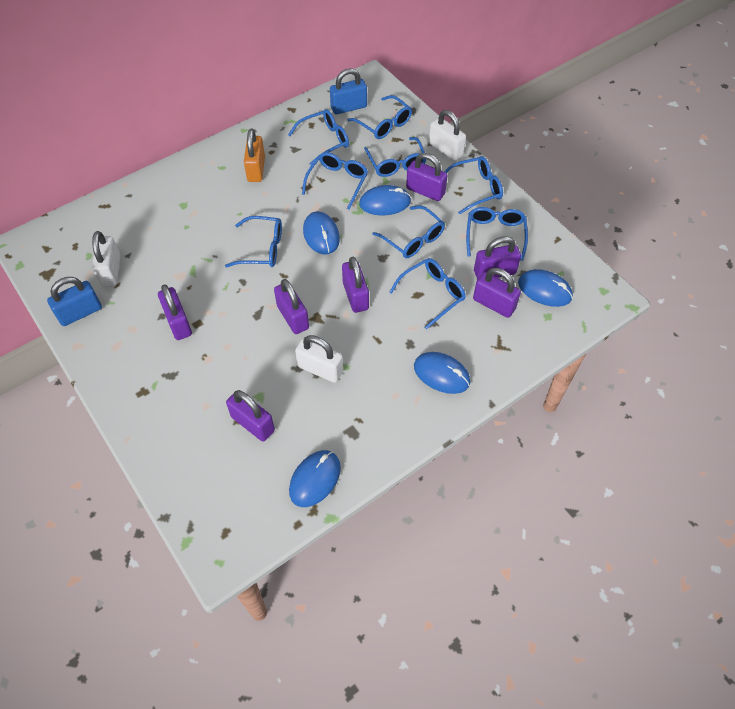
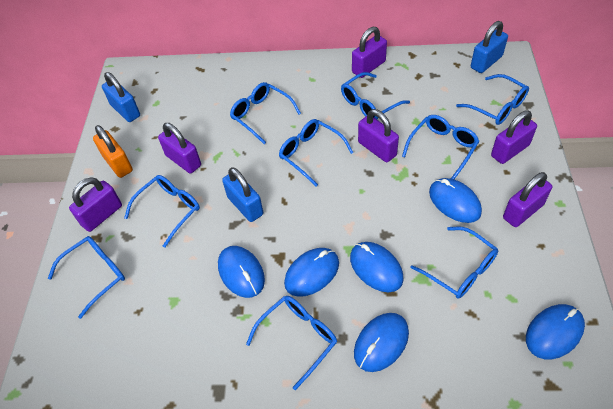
blue mouse: [289,450,341,507] [303,211,340,255] [359,185,411,216] [414,352,470,394] [518,269,573,307] = 5 -> [218,246,265,298] [284,248,339,297] [350,242,404,292] [354,313,409,372] [429,178,482,223] [526,304,585,359] = 6
blue padlock: [47,277,102,326] [330,68,367,114] = 2 -> [102,72,140,122] [222,167,263,222] [471,21,508,73] = 3
purple padlock: [158,284,192,340] [226,390,275,442] [274,279,309,334] [342,257,369,313] [406,153,448,201] [473,268,521,318] [474,236,521,279] = 7 -> [69,177,122,232] [158,123,201,174] [352,27,387,78] [358,109,399,162] [491,111,537,164] [503,172,552,227] = 6
white padlock: [92,231,121,287] [295,335,343,383] [429,110,466,161] = 3 -> none = 0

